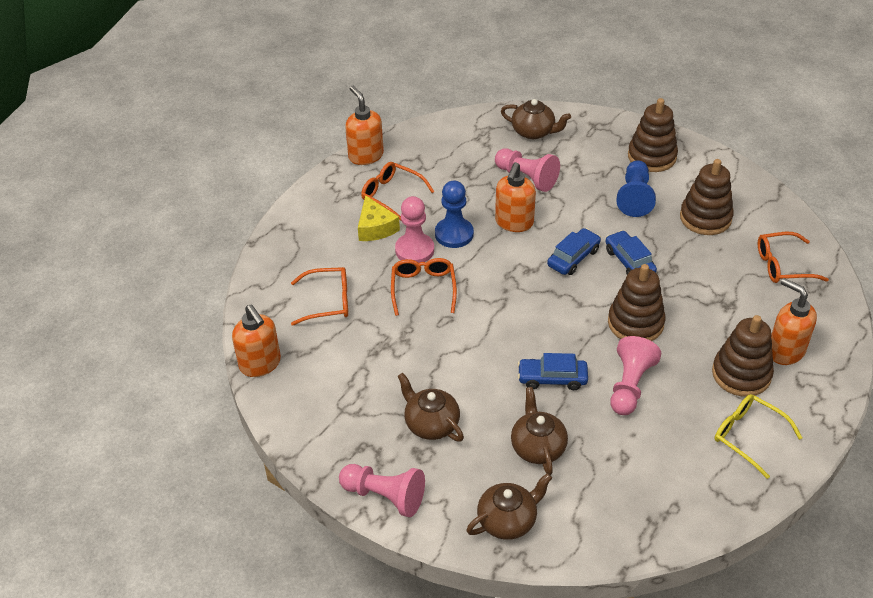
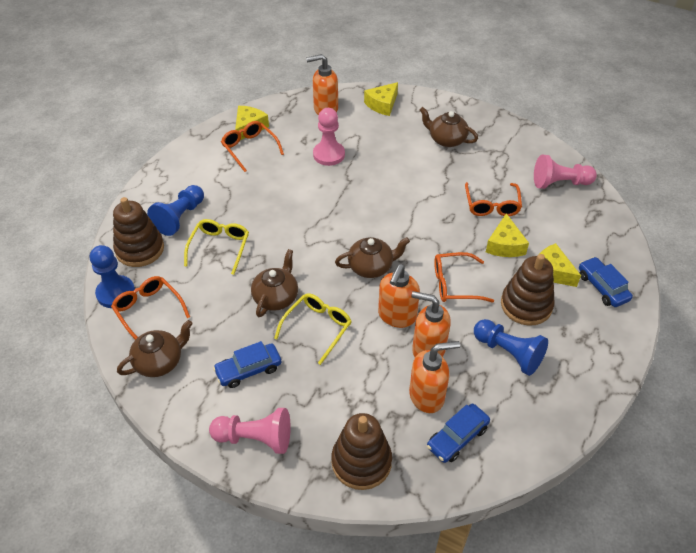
blue pawn: [435,181,474,248] [617,160,656,217] = 2 -> [90,245,135,308] [147,185,204,236] [474,319,548,376] = 3
brown stacking toy: [608,264,666,341] [628,98,678,172] [680,159,734,235] [712,315,774,397] = 4 -> [113,197,164,267] [332,413,392,490] [501,254,555,326] = 3
pink pawn: [339,464,425,517] [395,196,434,263] [495,148,560,192] [610,336,661,415] = 4 -> [209,408,291,454] [313,108,345,166] [534,155,597,189] = 3
yellow cheese: [358,195,400,241] = 1 -> [235,106,269,140] [364,82,398,116] [486,213,529,257] [540,243,581,287] = 4
yellow glasses: [714,394,802,479] = 1 -> [184,219,249,275] [274,293,352,365] = 2

